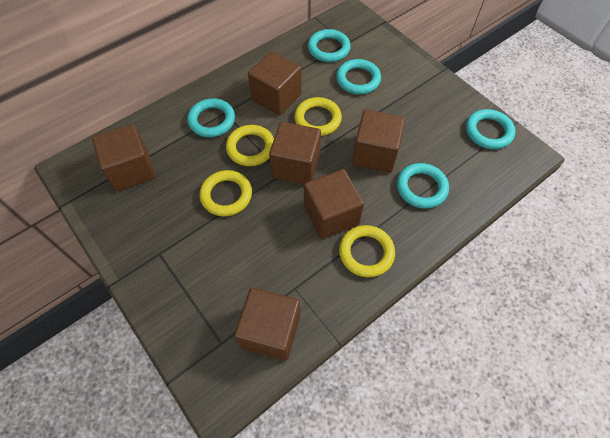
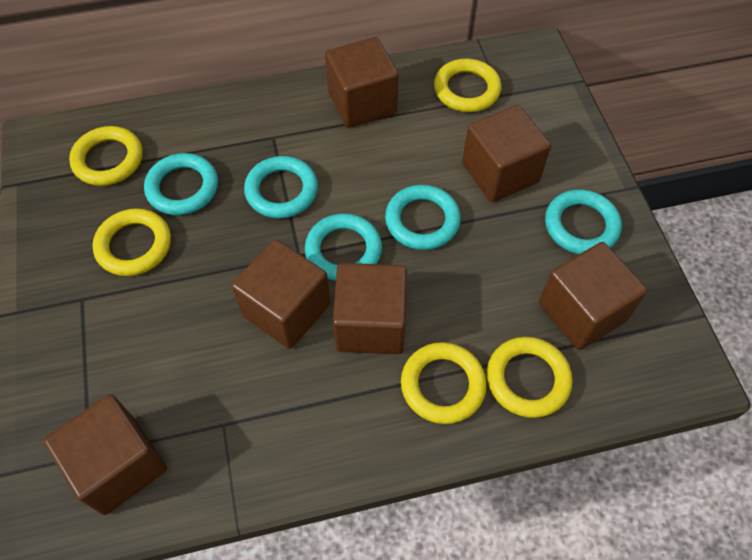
yellow ring: [200,170,252,216] [226,125,274,166] [294,97,342,136] [339,225,395,277] = 4 -> [69,126,143,186] [93,208,171,276] [401,342,487,424] [434,58,501,112] [487,337,573,418] = 5

